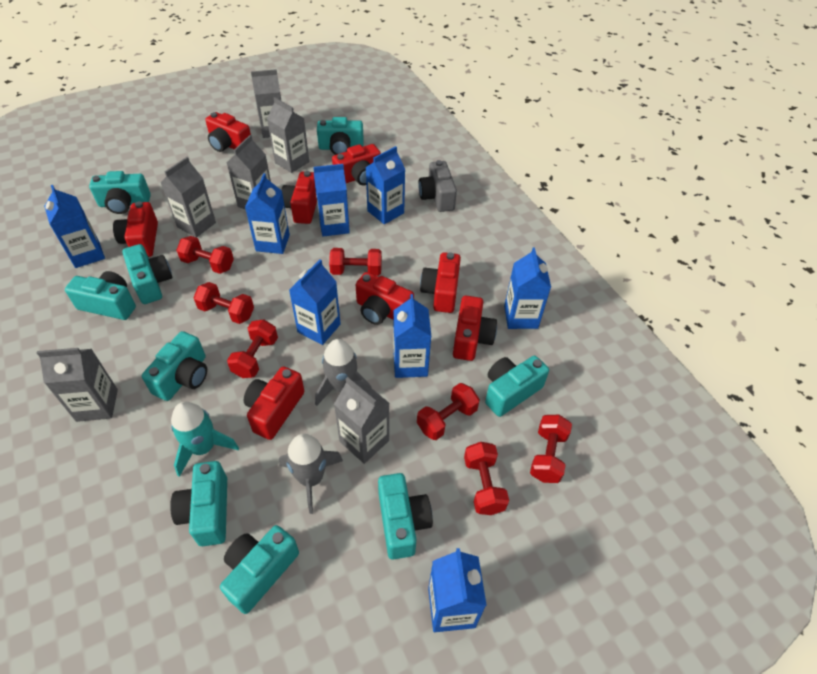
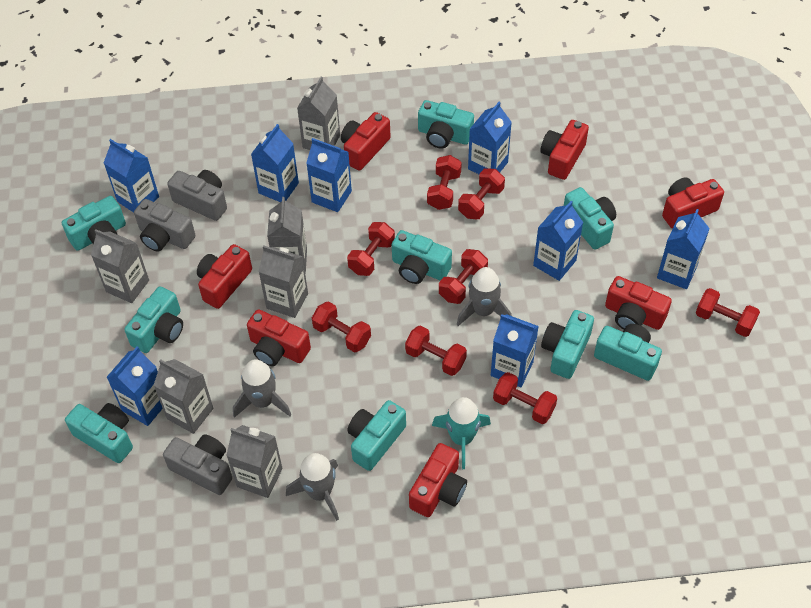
grey camera: [418,160,457,212] = 1 -> [134,199,195,252] [163,434,232,495] [167,170,227,221] = 3
grey rocket: [279,434,343,514] [315,339,372,406] = 2 -> [233,359,291,418] [286,453,339,521] [457,267,512,326] = 3
red camera: [113,201,158,257] [205,112,251,152] [244,367,304,440] [281,171,317,224] [332,144,381,185] [356,272,414,325] [420,252,461,313] [453,296,497,361] = 8 -> [197,244,252,309] [247,309,311,366] [341,112,391,171] [409,443,467,517] [541,120,589,180] [605,276,672,330] [662,177,724,229] = 7
red dumbbell: [176,236,234,274] [193,282,254,324] [227,319,278,378] [329,248,382,276] [417,383,480,440] [464,442,509,515] [530,415,572,483] = 7 -> [312,301,371,353] [347,222,395,276] [405,326,467,376] [427,155,462,210] [439,249,488,304] [458,168,505,219] [493,372,557,424] [696,288,760,337] = 8

